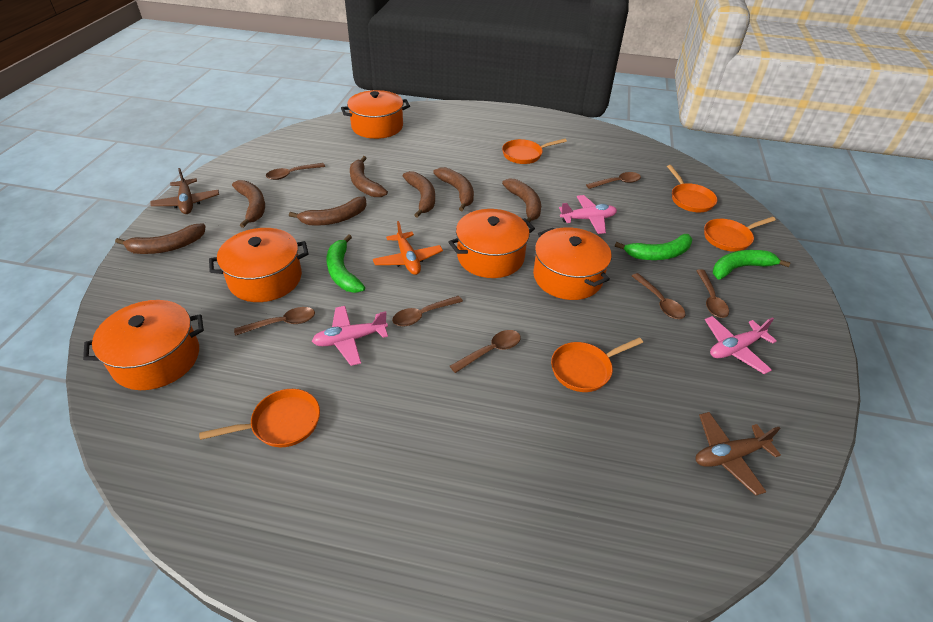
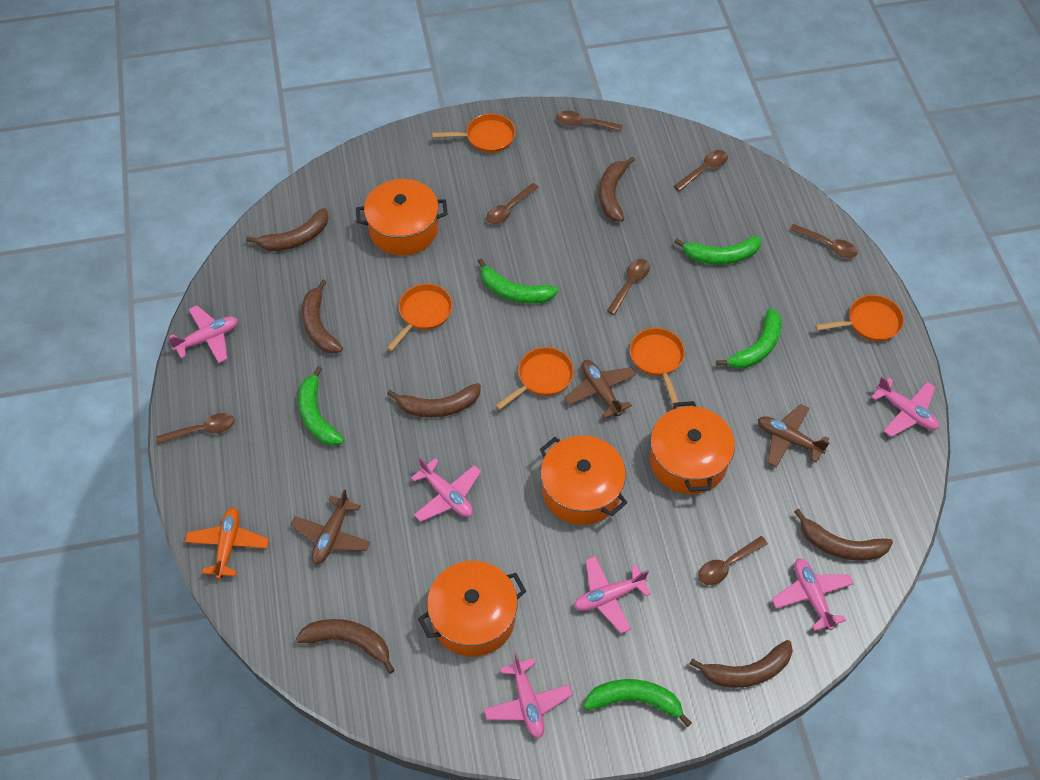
brown plane: [151,168,219,214] [696,412,781,496] = 2 -> [291,489,370,564] [564,360,636,418] [758,404,829,467] = 3
green banana: [327,234,365,293] [615,234,692,260] [713,250,791,280] = 3 -> [298,366,345,446] [478,258,558,303] [584,679,692,727] [674,236,761,265] [716,308,782,369] = 5
orange pot: [83,300,204,390] [209,228,309,302] [341,90,410,139] [449,209,535,278] [533,227,612,300] = 5 -> [356,179,447,255] [418,561,526,657] [540,435,627,525] [650,401,735,494] = 4
pink plane: [312,306,388,366] [559,195,617,234] [705,316,777,374] = 3 -> [168,306,238,363] [411,457,481,522] [484,653,572,739] [574,556,651,634] [772,558,854,631] [871,376,939,437] = 6

